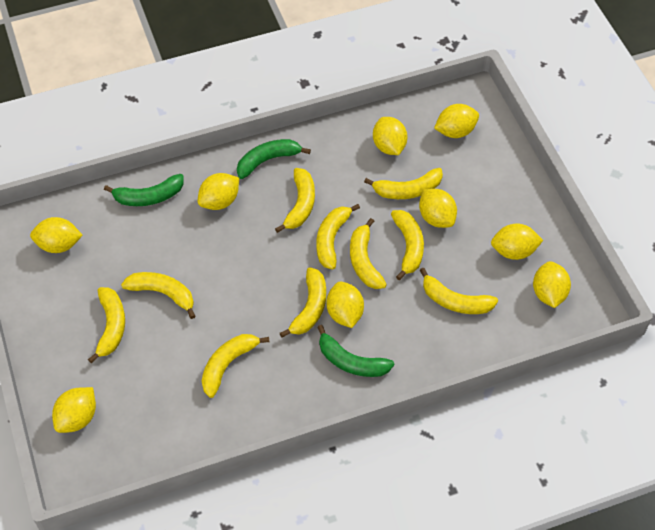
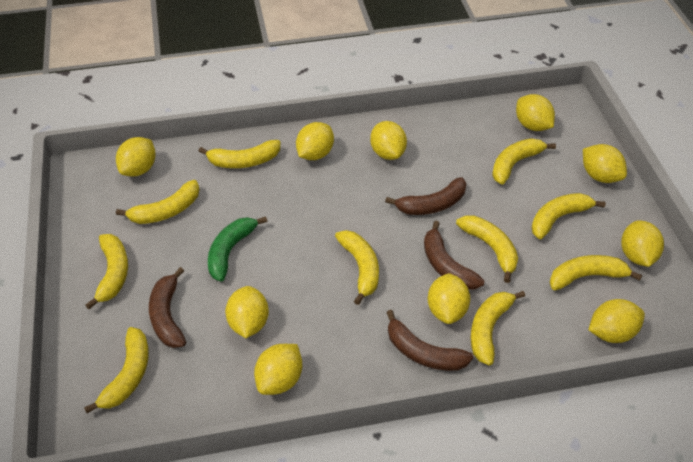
brown banana: none = 0 -> [149,267,186,348] [385,177,466,215] [386,310,473,371] [424,221,484,289] = 4
green banana: [104,174,184,206] [237,139,311,179] [317,325,394,377] = 3 -> [208,216,267,282] = 1
yellow lemon: [30,217,83,253] [52,387,96,433] [198,173,239,210] [326,282,364,328] [373,117,407,155] [419,189,457,228] [434,104,479,138] [491,224,543,260] [533,261,571,308] = 9 -> [116,137,156,176] [225,286,269,338] [254,344,302,395] [296,122,334,160] [370,121,407,160] [428,273,470,324] [516,94,555,131] [583,144,627,183] [588,299,645,343] [621,220,664,267] = 10

